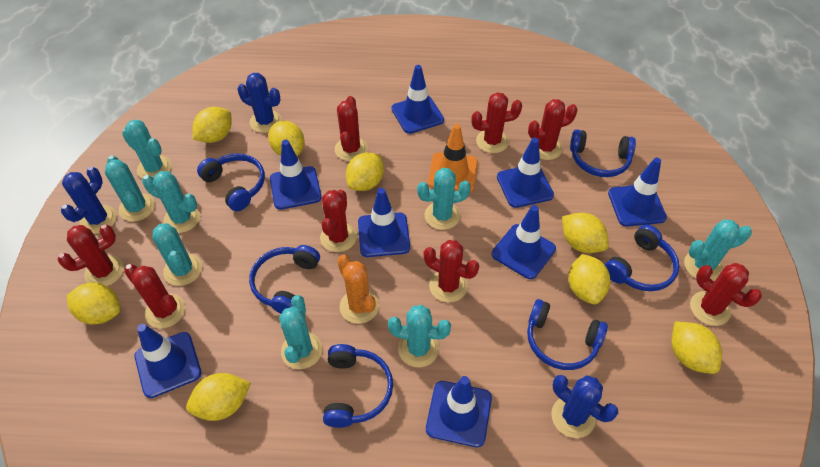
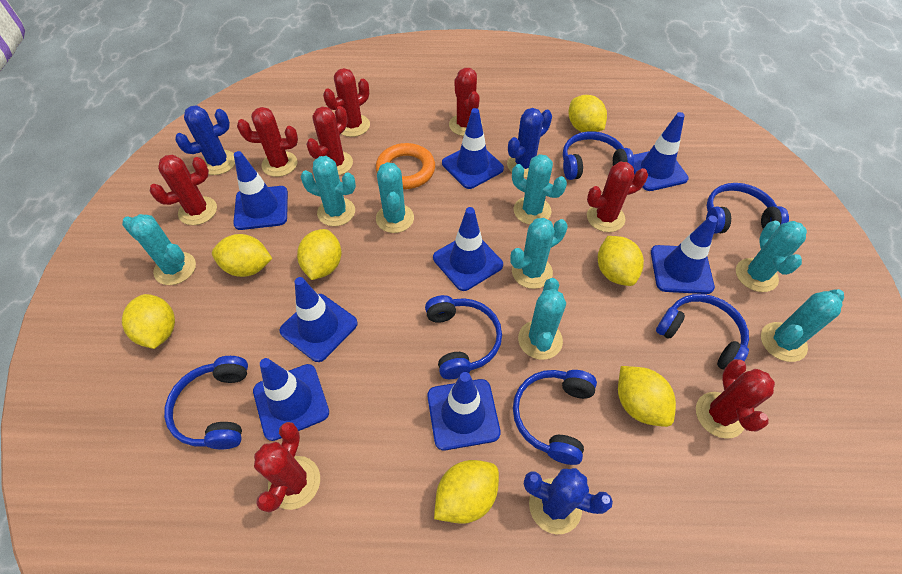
orange cactus: [337,254,379,324] = 1 -> none = 0
orange ring: none = 0 -> [376,143,435,189] = 1
orange traffic cone: [428,124,478,192] = 1 -> none = 0
yellow lemon: [67,283,120,325] [186,373,251,421] [193,107,232,143] [268,121,305,156] [346,152,384,191] [562,213,609,253] [568,254,610,304] [671,321,722,374] = 8 -> [122,294,175,349] [212,234,272,277] [297,229,341,280] [434,460,499,524] [569,95,607,132] [598,236,644,286] [618,366,676,427] = 7

